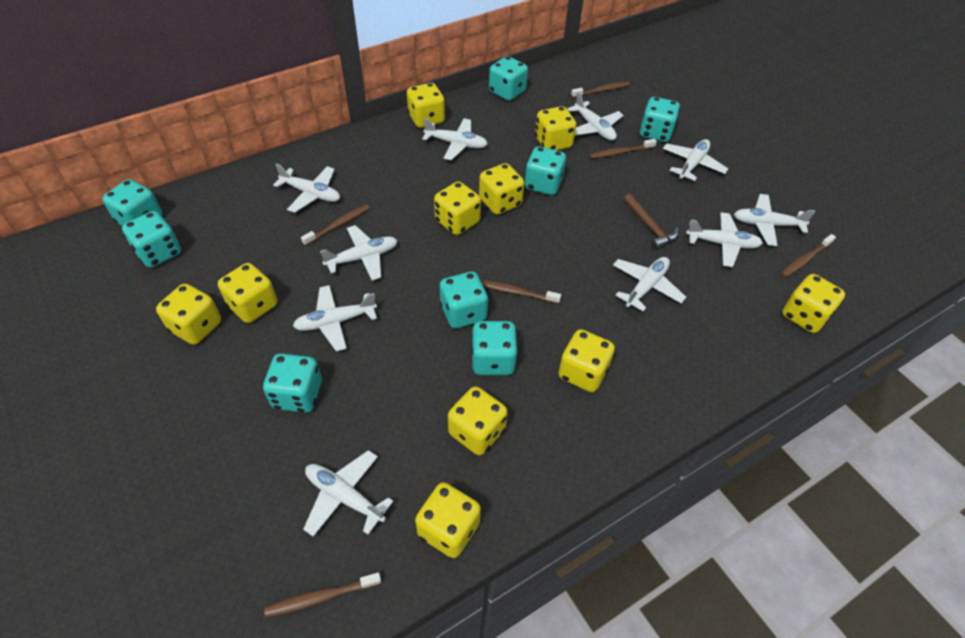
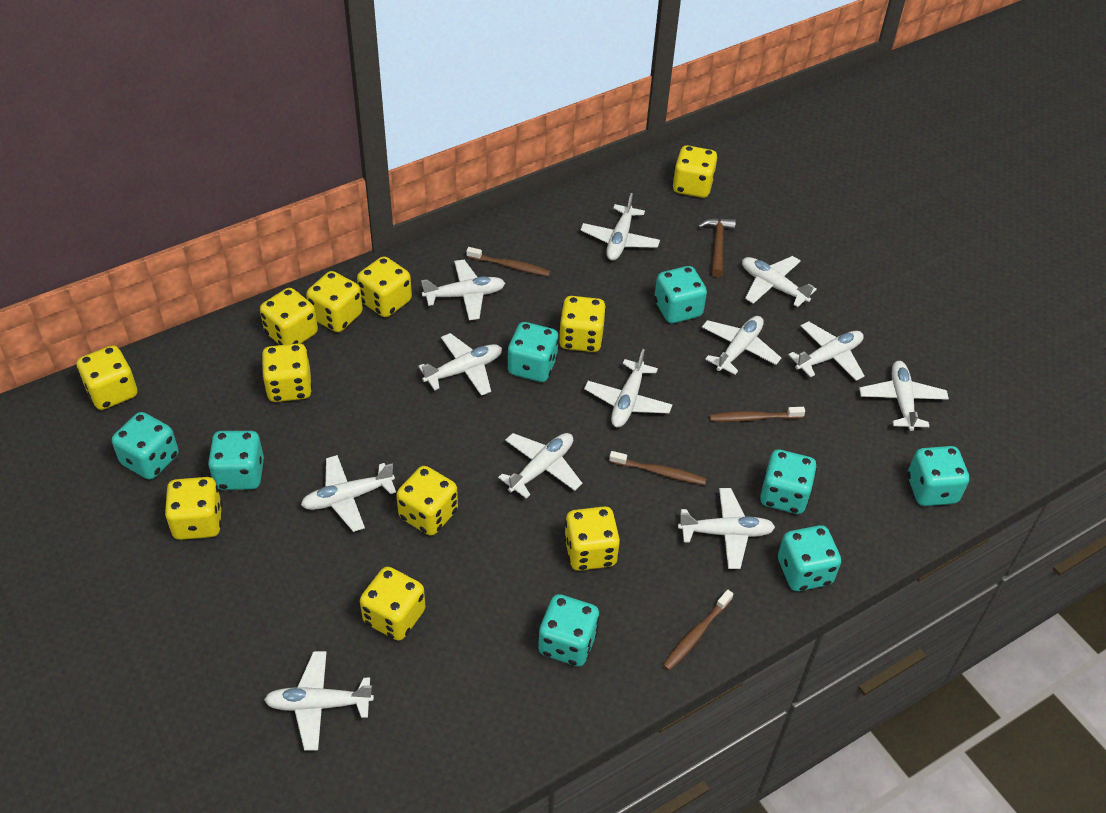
brown toothbrush: [264,572,381,617] [301,204,370,246] [481,280,561,304] [571,82,630,98] [590,139,657,159] [781,234,836,277] = 6 -> [466,247,550,276] [609,451,706,485] [663,590,733,671] [709,407,805,422] = 4
white plane: [273,164,340,213] [293,285,377,351] [303,450,393,537] [320,225,398,281] [422,118,488,160] [567,92,624,141] [613,257,686,311] [663,139,728,181] [686,212,763,267] [734,194,816,246] = 10 -> [264,651,374,751] [301,455,396,532] [418,333,502,396] [421,260,505,320] [498,433,582,499] [580,193,660,261] [584,349,672,428] [678,488,775,569] [702,316,781,375] [742,256,817,307] [788,321,864,381] [859,361,949,431] = 12
yellow dice: [156,284,221,345] [218,263,277,323] [407,83,445,128] [415,482,481,558] [434,181,481,235] [448,387,508,455] [479,163,524,215] [535,106,576,150] [558,329,615,392] [782,274,845,333] = 10 -> [76,345,137,410] [164,477,222,540] [260,288,318,345] [261,343,312,402] [306,271,363,332] [357,256,412,317] [360,567,426,641] [396,466,458,536] [559,296,606,352] [564,506,620,571] [672,145,717,198] = 11

